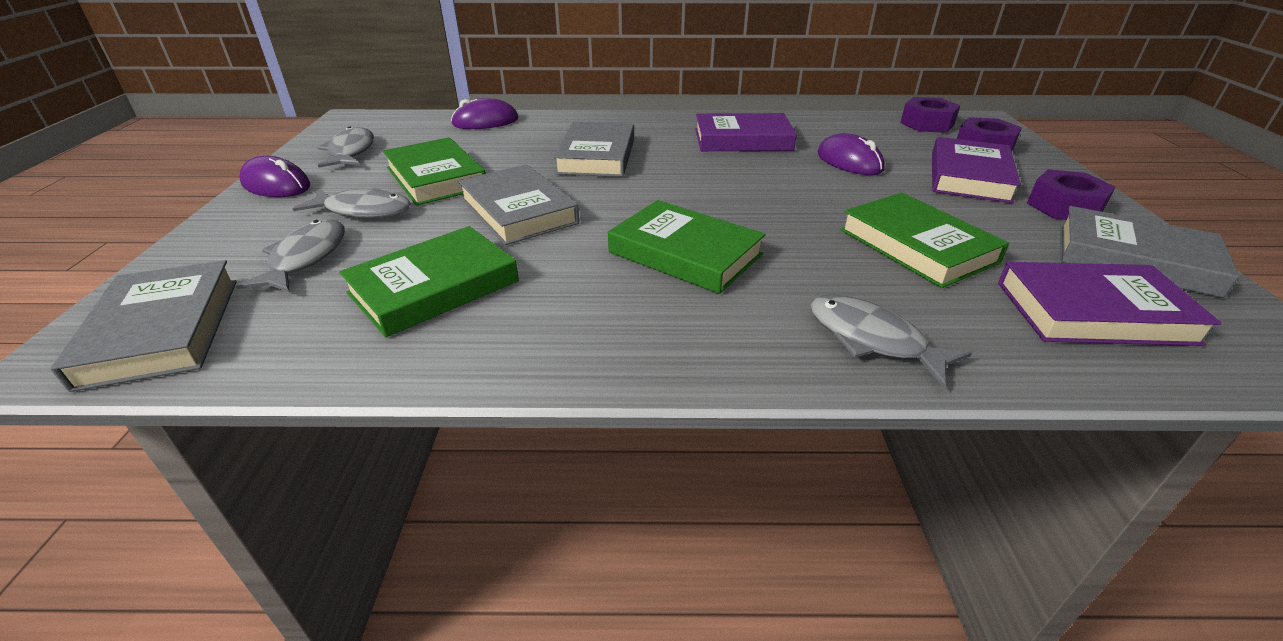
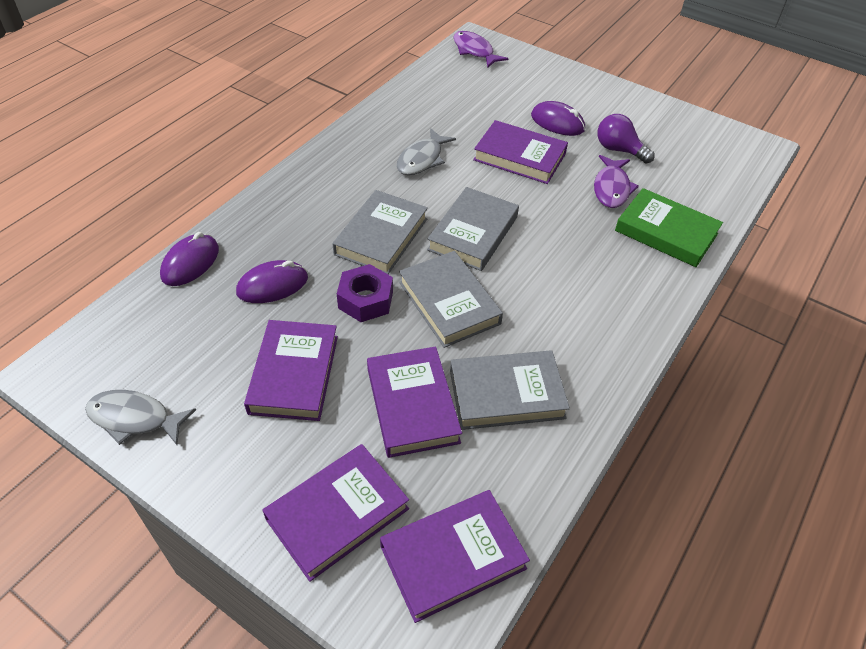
green book: [339,226,519,338] [383,137,486,206] [608,200,766,294] [840,193,1009,288] = 4 -> [615,188,723,267] = 1
grey fish: [236,220,345,293] [293,187,411,218] [318,126,374,168] [810,294,972,388] = 4 -> [85,390,196,445] [396,128,456,175] = 2
purple book: [695,113,797,151] [932,137,1021,203] [998,262,1222,346] = 3 -> [244,320,338,421] [262,444,409,582] [367,346,462,458] [380,490,530,623] [473,120,568,184] = 5
purple fish: none = 0 -> [453,31,509,68] [594,155,639,208] = 2
purple light bulb: none = 0 -> [597,114,655,164] = 1
purple nut: [900,97,960,133] [957,117,1022,152] [1027,169,1116,220] = 3 -> [337,264,393,322] = 1

